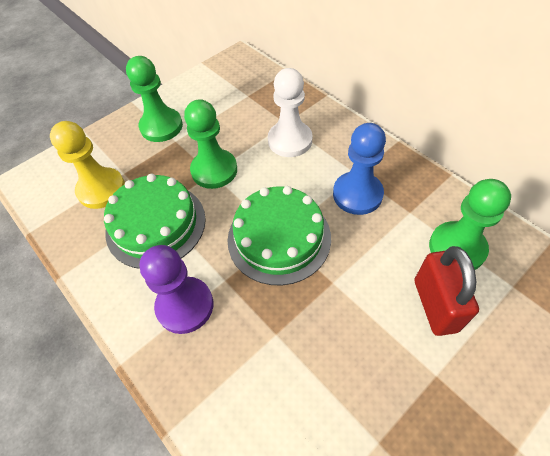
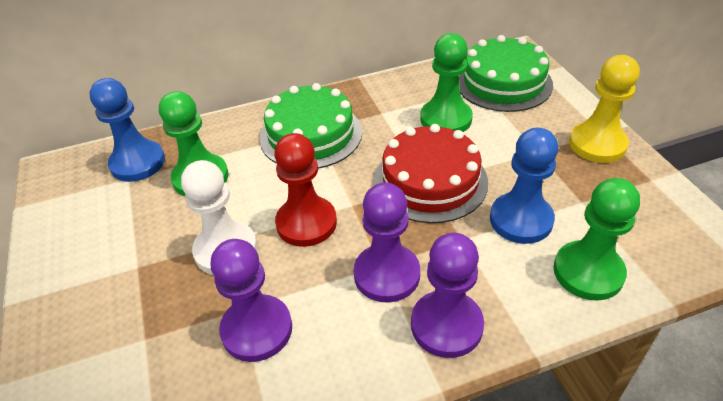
blue pawn: [333,123,386,215] = 1 -> [89,78,165,182] [490,128,558,244] = 2
purple pawn: [139,245,213,334] = 1 -> [211,239,292,362] [353,183,420,302] [411,233,484,358] = 3
red cake: none = 0 -> [374,124,488,223] = 1
red padlock: [415,246,479,336] = 1 -> none = 0
red pawn: none = 0 -> [274,133,337,247] = 1

